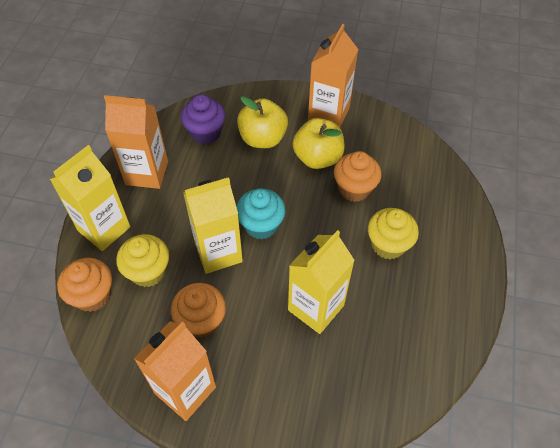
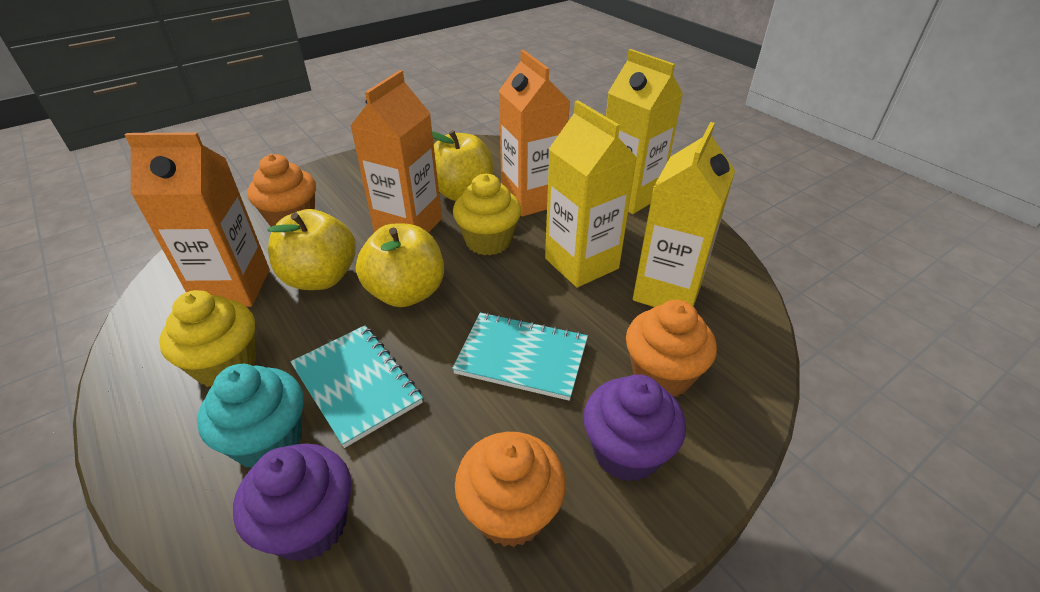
purple cupcake: [181,94,226,145] = 1 -> [233,443,352,562] [583,374,686,482] = 2
turquoise notebook: none = 0 -> [291,325,423,448] [452,312,588,401] = 2
yellow apple: [237,96,288,148] [292,118,345,169] = 2 -> [267,209,356,290] [356,224,444,307] [432,130,493,201] = 3

